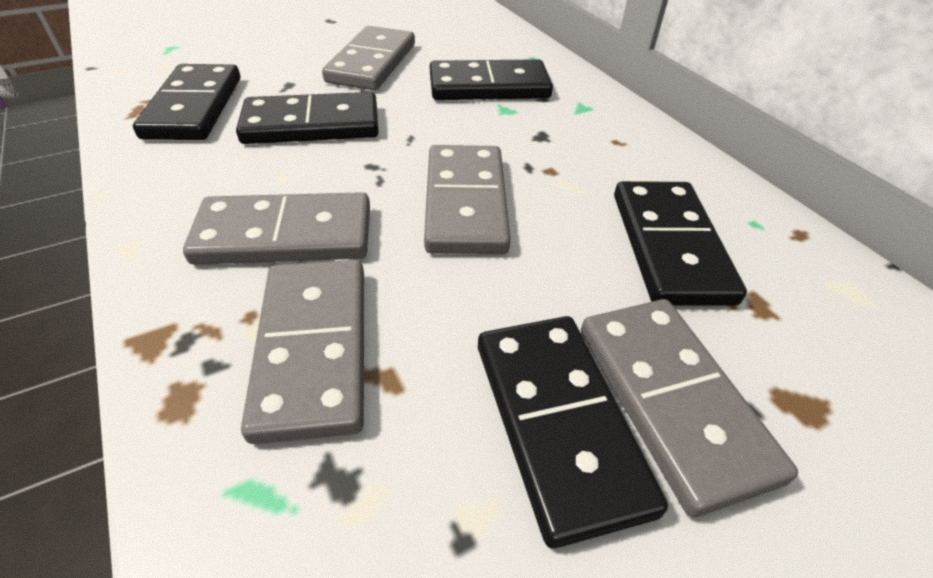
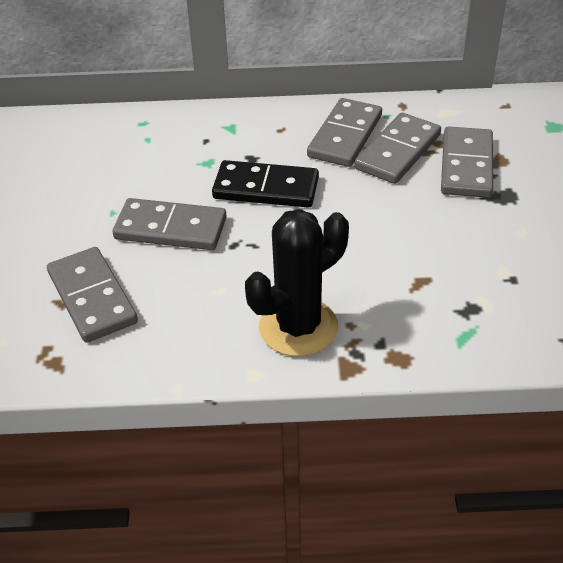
black cactus: none = 0 -> [245,209,349,357] = 1
black domino: [133,64,240,140] [236,92,379,144] [430,59,553,100] [478,316,668,548] [614,181,747,306] = 5 -> [212,160,319,208] = 1

